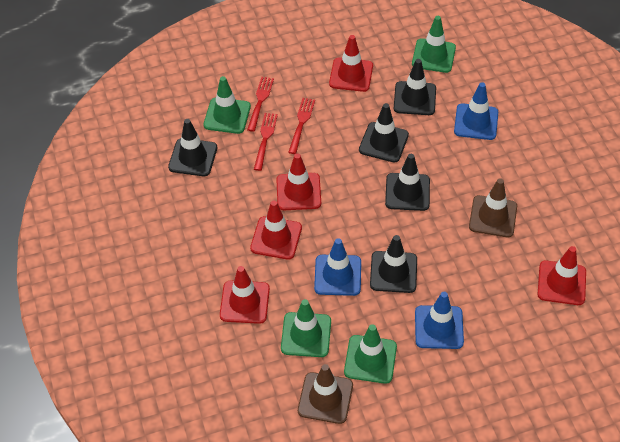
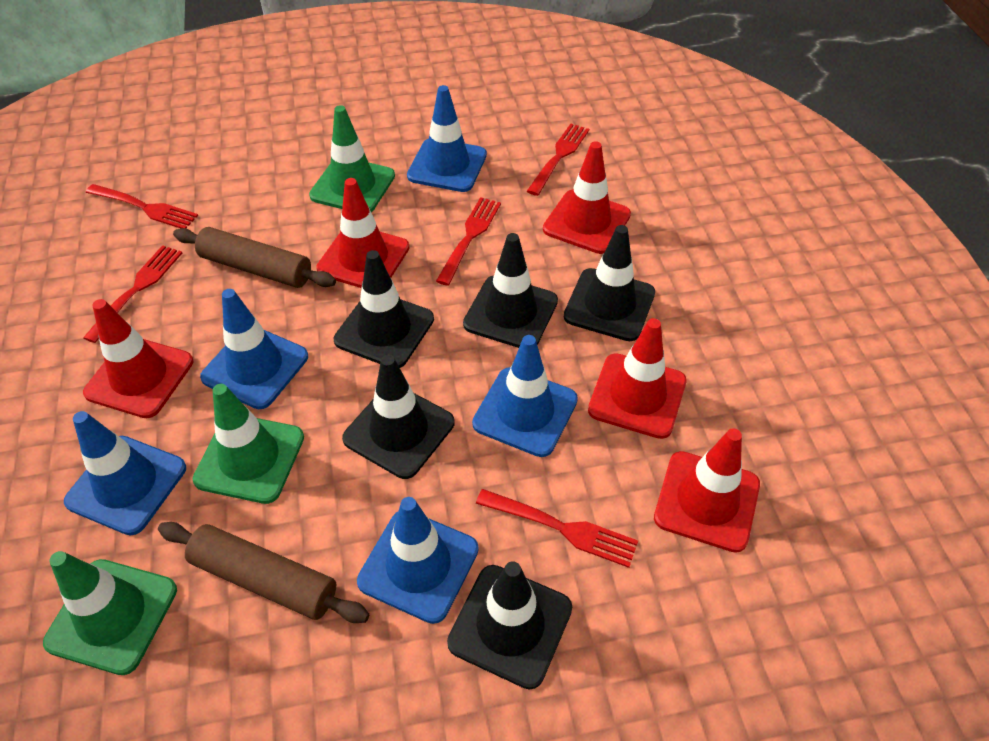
blue traffic cone: [314,238,361,296] [415,292,464,349] [454,82,498,140] = 3 -> [64,411,186,535] [200,289,308,409] [357,497,479,624] [407,85,487,192] [472,335,578,457] = 5
brown rolling pin: none = 0 -> [158,522,369,623] [173,227,336,288] = 2
brown traffic cone: [298,364,353,424] [469,178,517,237] = 2 -> none = 0
green traffic cone: [203,76,251,134] [281,299,331,357] [344,324,397,384] [412,16,456,73] = 4 -> [43,551,177,675] [193,384,304,504] [309,105,395,212] = 3
red fork: [247,77,274,132] [254,113,278,171] [288,98,315,154] = 3 -> [83,245,182,343] [86,184,198,228] [436,197,501,286] [476,489,638,568] [527,124,589,196] = 5

